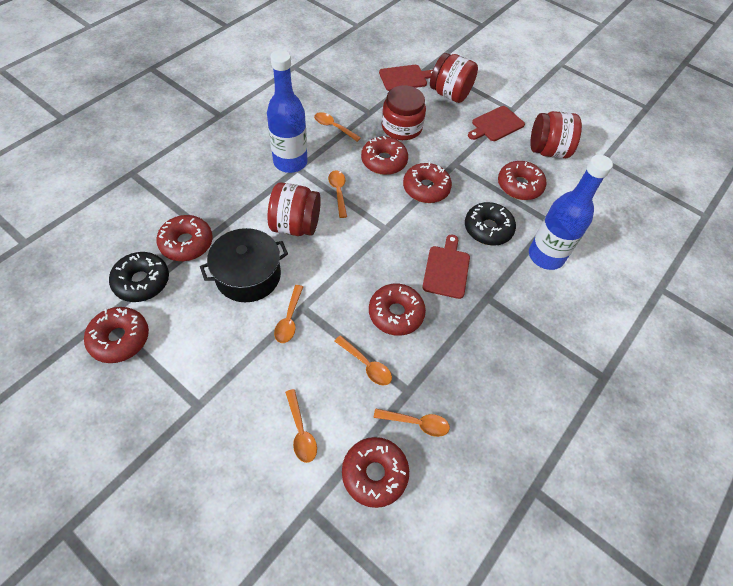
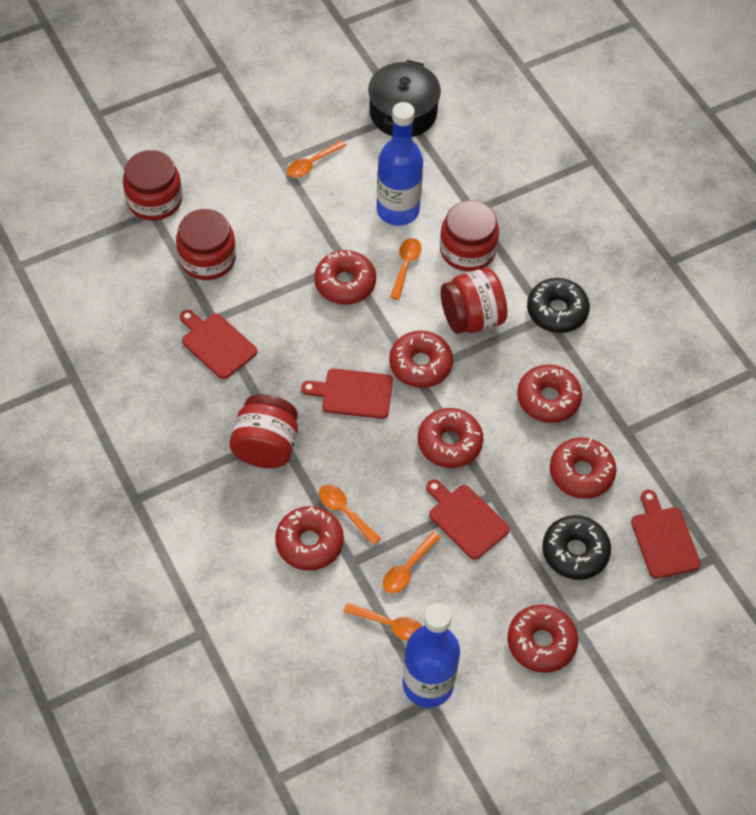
orange spoon: [274,285,303,343] [285,389,317,463] [314,112,361,142] [328,170,347,218] [335,335,392,386] [374,408,450,437] = 6 -> [287,140,347,178] [319,484,381,545] [343,603,422,641] [383,531,441,593] [390,238,421,300] = 5
red cutting board: [379,65,433,91] [422,235,470,299] [468,106,525,141] = 3 -> [180,310,257,379] [301,368,393,419] [426,479,510,560] [631,490,701,579] = 4
red jar: [268,182,321,236] [381,85,426,140] [430,53,478,103] [530,111,582,158] = 4 -> [123,150,182,221] [176,209,236,280] [229,394,298,468] [440,201,499,271] [441,268,507,334] = 5

